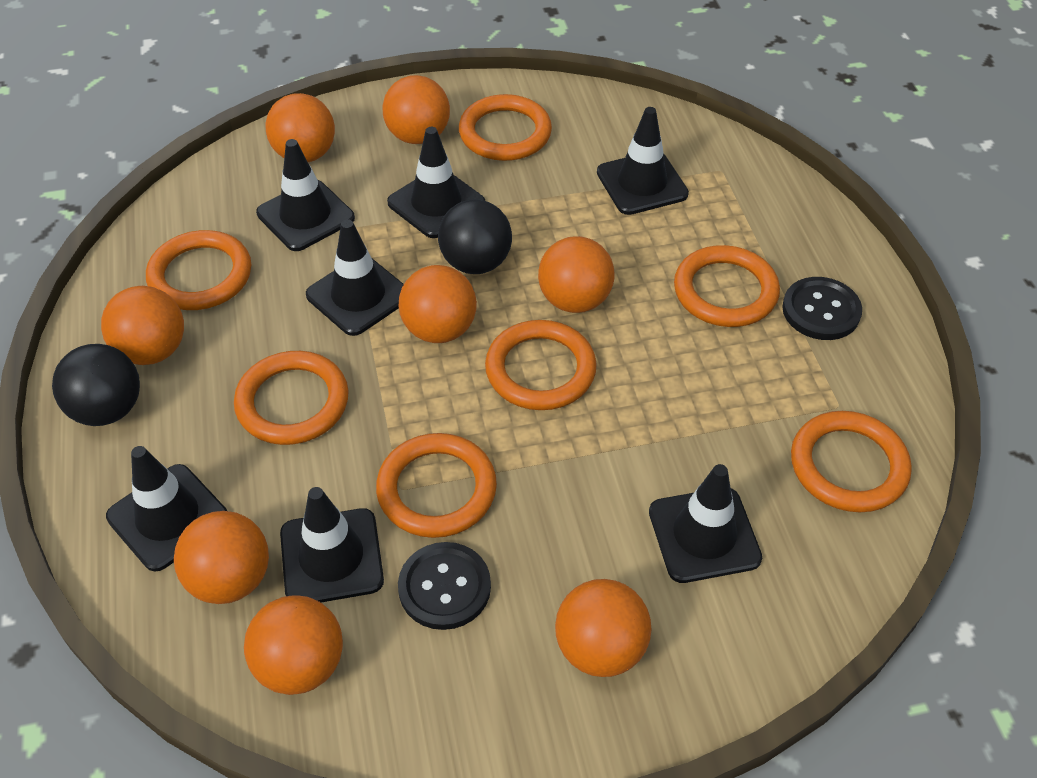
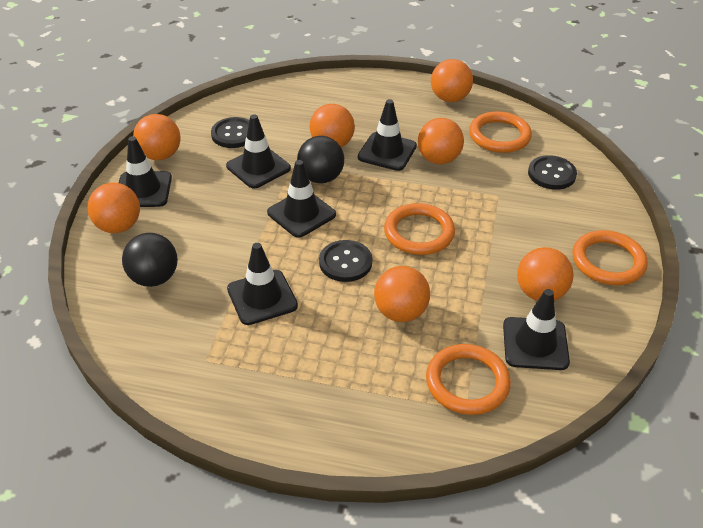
black button: [398,542,491,630] [782,277,862,340] = 2 -> [211,117,249,148] [319,240,372,282] [528,155,577,190] = 3
black traffic cone: [106,446,227,571] [256,139,355,251] [280,487,384,602] [306,219,404,336] [387,127,485,238] [597,107,689,215] [649,464,762,583] = 7 -> [119,136,172,207] [226,115,291,188] [227,243,298,325] [267,160,336,238] [358,99,417,171] [503,289,570,370] = 6
orange ball: [101,286,184,365] [174,511,269,604] [244,595,343,695] [266,93,335,162] [383,75,450,144] [398,265,477,343] [538,236,615,313] [555,579,652,677] = 8 -> [88,183,140,233] [133,114,181,160] [309,104,355,147] [374,266,430,322] [418,118,464,164] [431,59,473,102] [517,247,574,301] = 7
orange ring: [146,230,251,310] [234,351,349,445] [376,433,497,538] [459,94,552,161] [485,320,597,410] [674,245,780,327] [791,411,912,512] = 7 -> [384,203,455,255] [426,344,511,415] [469,111,532,153] [572,230,648,285] = 4

